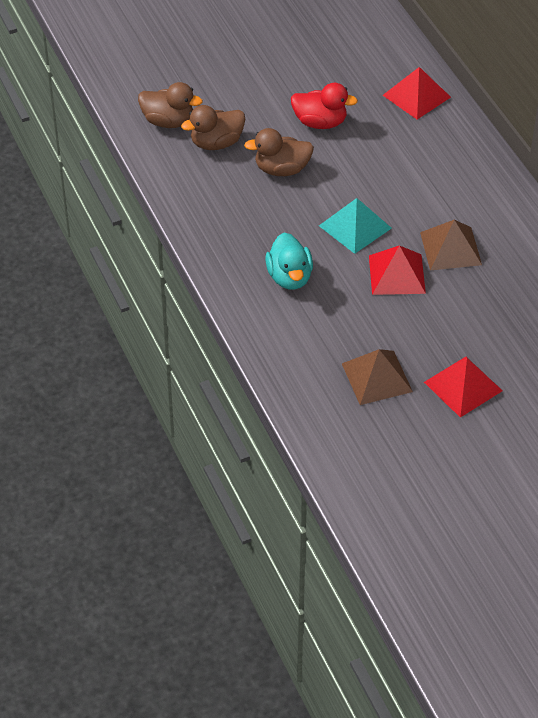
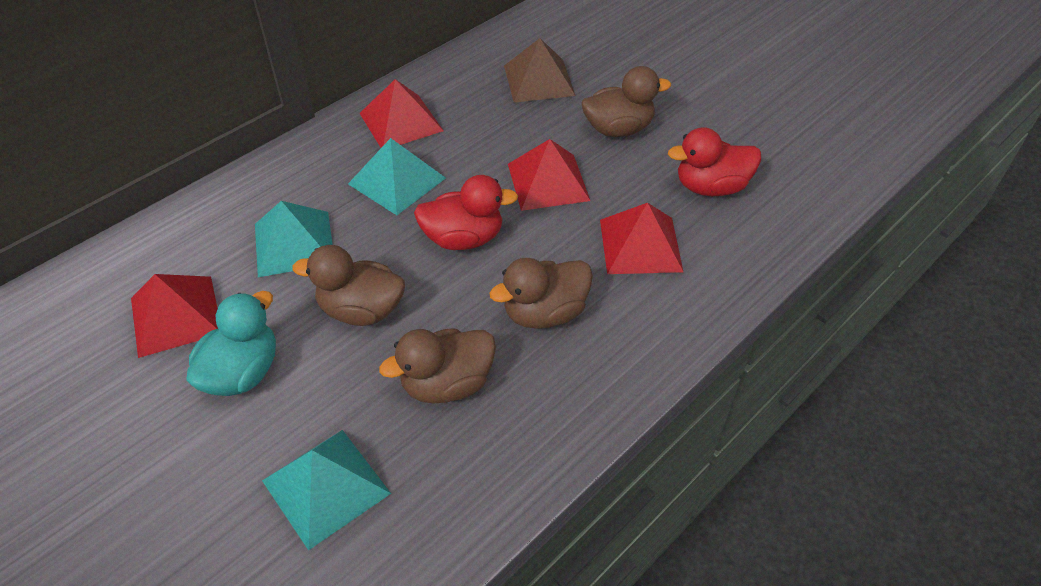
brown duck: [138,82,203,128] [181,105,245,150] [244,128,314,176] = 3 -> [292,245,405,326] [379,328,496,404] [489,258,593,329] [582,66,671,137] = 4
brown pyramid: [342,349,413,405] [420,220,482,271] = 2 -> [504,38,576,103] = 1
red duck: [291,83,358,129] = 1 -> [414,175,518,250] [668,127,761,196] = 2
red pyramid: [369,245,426,295] [383,67,451,120] [424,357,503,418] = 3 -> [131,274,218,358] [359,79,443,148] [508,139,590,211] [600,203,683,274] = 4
turquoise pyramid: [319,198,392,254] = 1 -> [255,201,333,277] [262,430,391,550] [348,138,446,215] = 3

